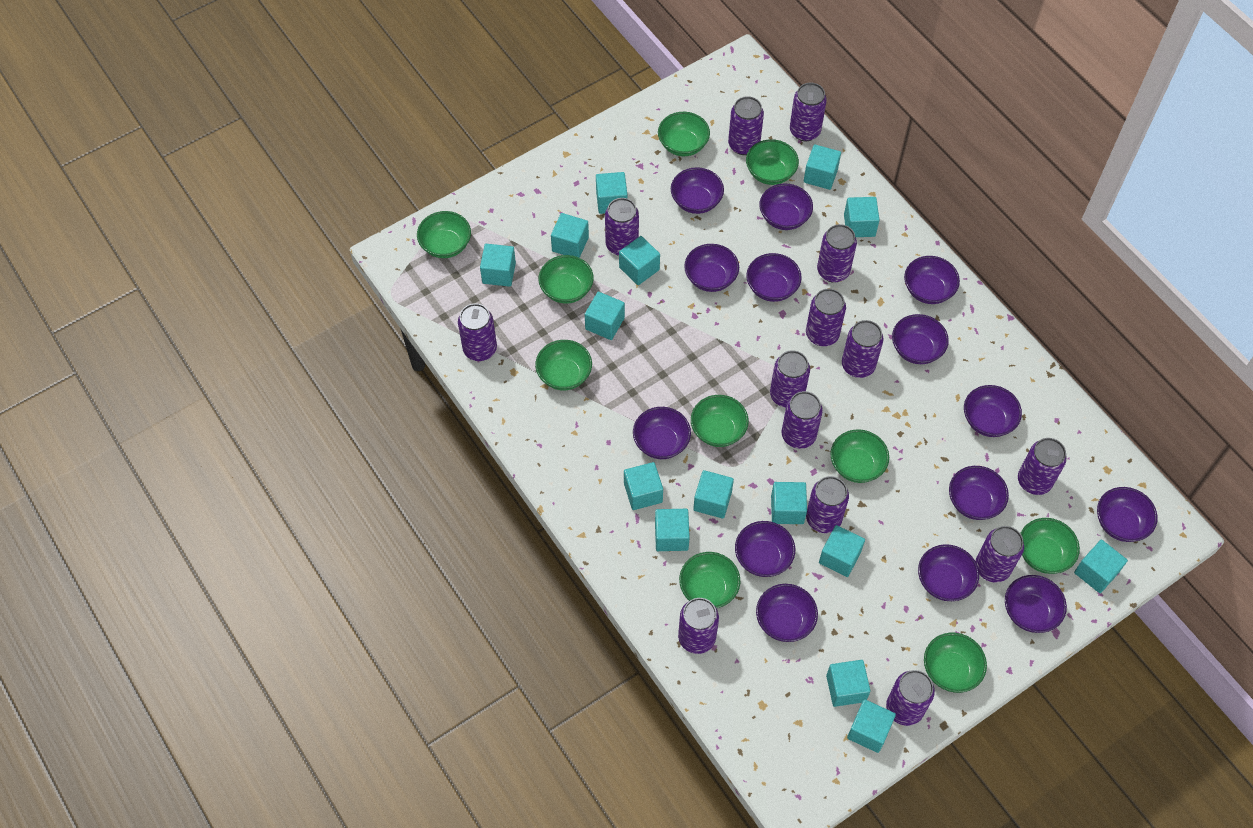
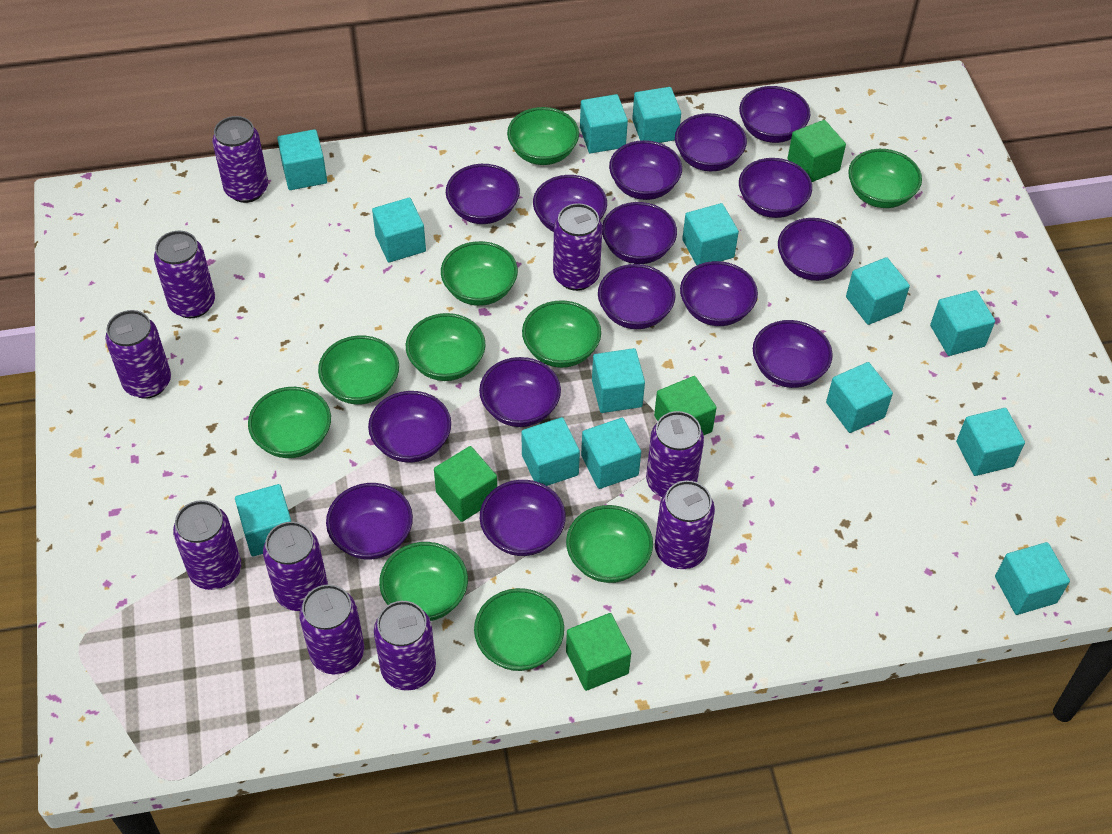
green cube: none = 0 -> [434,446,497,522] [566,613,631,691] [654,376,717,435] [788,120,846,182] = 4
purple bowl: [633,407,691,459] [671,167,724,214] [684,244,739,292] [735,521,795,577] [746,253,802,302] [756,584,818,642] [759,183,813,230] [892,314,949,364] [904,256,960,304] [918,544,979,601] [949,466,1009,520] [964,385,1022,437] [1005,575,1067,633] [1097,487,1158,542] = 14 -> [326,483,413,559] [368,391,451,463] [446,164,520,224] [479,357,561,427] [480,480,566,556] [533,175,607,232] [598,264,676,329] [602,202,677,264] [609,140,682,200] [675,113,747,171] [680,261,758,326] [739,86,810,143] [739,158,812,218] [753,320,833,388] [778,218,854,281] = 15
purple can: [458,303,497,361] [605,198,639,256] [678,598,719,654] [728,96,764,155] [770,350,810,408] [781,391,823,449] [790,83,827,141] [806,289,846,346] [806,476,849,533] [817,224,857,283] [842,320,884,378] [886,670,935,726] [975,526,1024,583] [1018,438,1067,495] = 14 -> [105,310,171,399] [154,231,215,318] [173,500,241,590] [212,116,268,203] [263,522,328,611] [299,585,364,674] [374,601,436,691] [553,203,602,291] [646,411,704,497] [655,480,715,569] = 10
turquoise cube: [480,244,516,287] [551,213,589,258] [585,292,625,340] [596,172,627,214] [619,236,660,285] [624,462,663,510] [655,509,690,551] [693,470,734,519] [771,482,807,524] [804,144,841,190] [819,525,865,577] [826,660,871,707] [844,197,880,237] [847,699,896,753] [1074,540,1128,593] = 15 -> [235,484,292,557] [277,129,327,190] [372,198,426,262] [522,417,580,486] [580,94,628,153] [581,418,641,489] [592,348,645,413] [632,87,681,143] [682,203,739,265] [826,362,893,433] [846,257,910,325] [930,290,995,356] [956,408,1025,476] [995,542,1070,615] = 14

